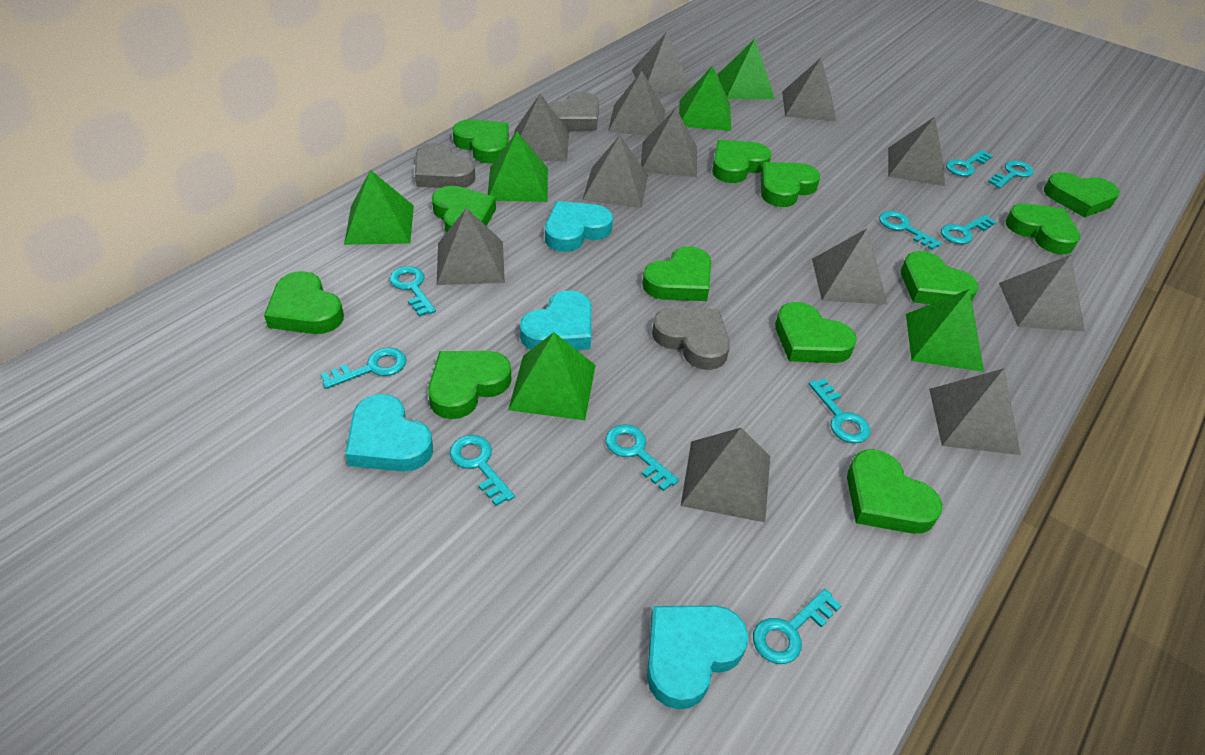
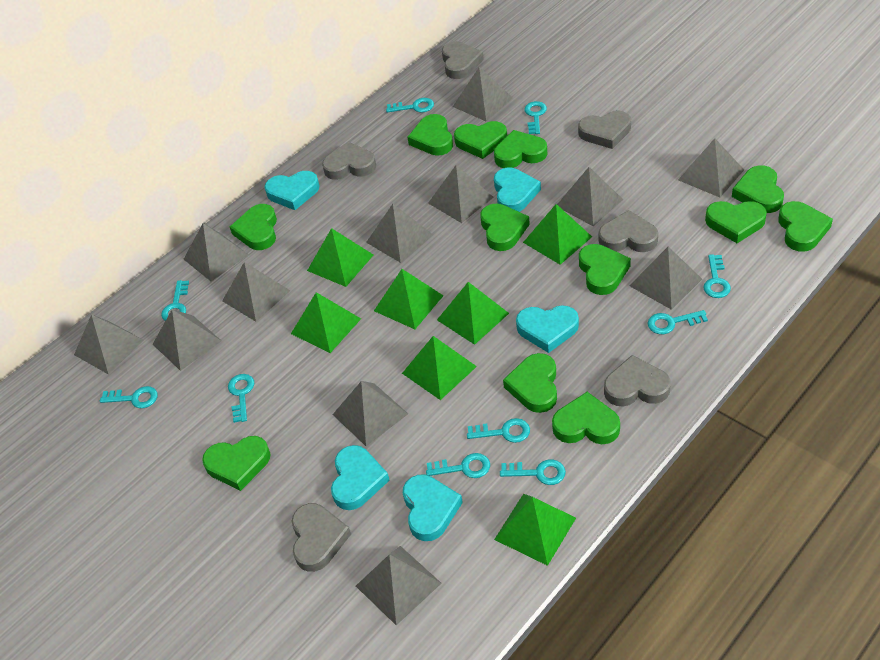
green pyramid: [344,170,414,245] [488,132,548,202] [508,332,596,420] [679,66,731,131] [718,39,775,99] [906,289,984,372] = 6 -> [291,292,361,353] [307,228,373,287] [374,269,444,329] [402,336,477,400] [437,282,509,345] [494,494,576,566] [523,204,592,265] = 7
grey heart: [415,143,476,188] [549,92,599,131] [652,307,730,370] = 3 -> [291,503,351,572] [322,142,376,180] [442,41,484,79] [578,111,631,149] [599,210,658,252] [604,355,671,406] = 6
turquoise heart: [345,394,433,472] [520,290,591,350] [545,201,613,252] [647,606,748,710] = 4 -> [264,171,320,210] [331,445,390,510] [403,474,463,541] [494,168,541,212] [516,305,579,353] = 5

